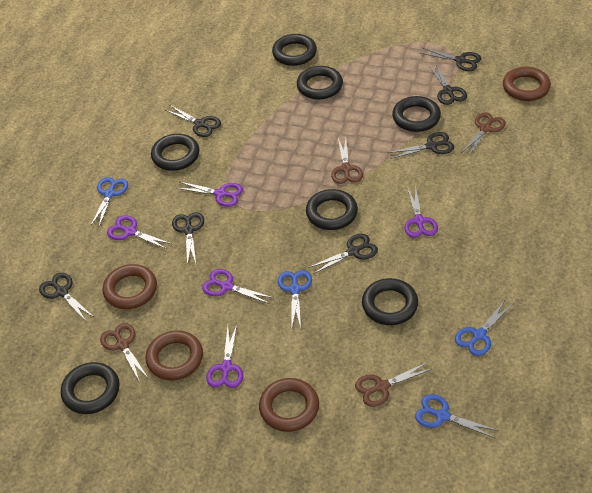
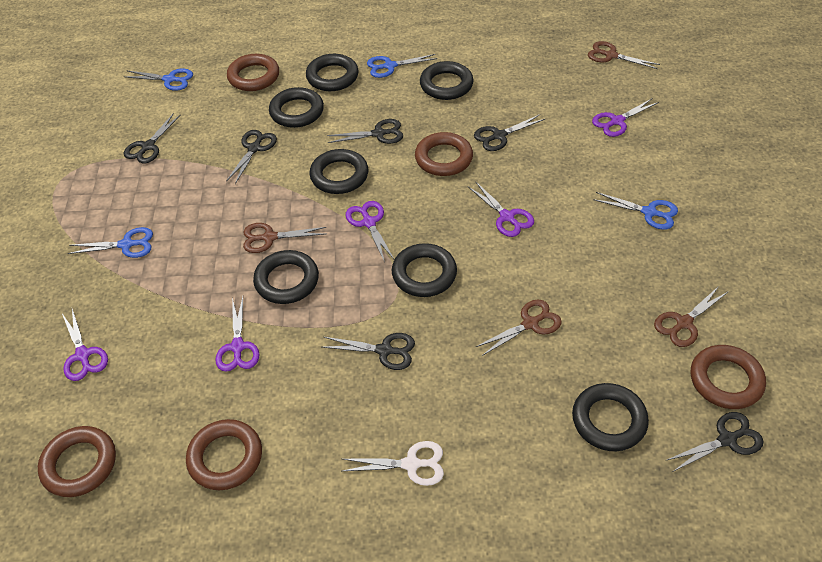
black scissors: [39,273,93,321] [165,105,221,137] [172,212,204,266] [308,234,378,274] [388,132,454,159] [420,48,481,71] [429,64,467,105] = 7 -> [124,113,181,163] [226,130,277,184] [322,333,415,370] [327,119,403,144] [474,114,545,151] [665,412,764,471] = 6
brown ring: [103,264,157,309] [146,331,203,380] [259,378,319,432] [503,67,551,101] = 4 -> [38,426,116,497] [186,419,262,490] [227,54,279,91] [415,132,473,176] [691,345,766,409] = 5
white scissors: none = 0 -> [342,441,444,486] = 1

